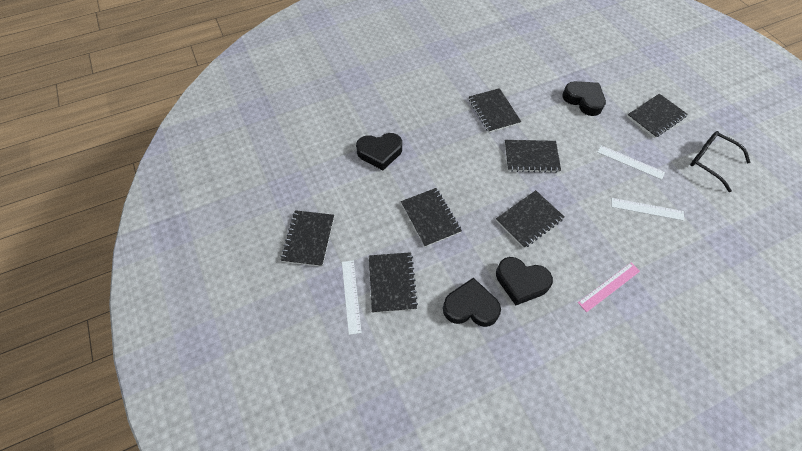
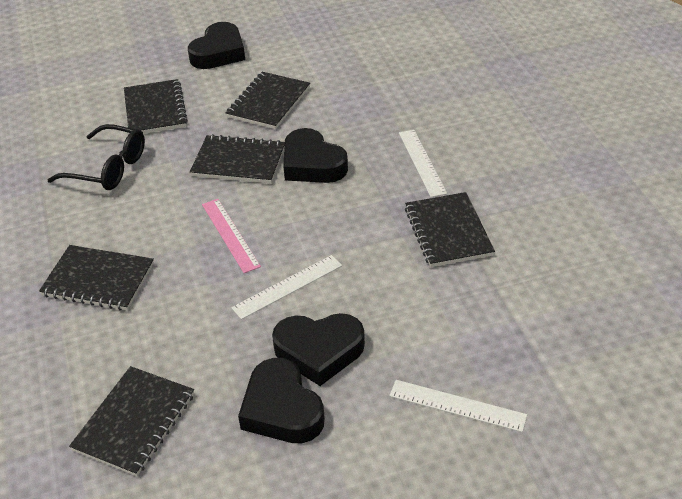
black notebook: [280,210,334,267] [369,252,418,313] [401,188,462,247] [469,88,521,133] [496,190,564,248] [505,140,561,173] [627,94,688,138] = 7 -> [39,245,154,310] [69,366,194,476] [124,79,188,134] [190,134,285,183] [226,72,310,129] [405,192,495,267] = 6

